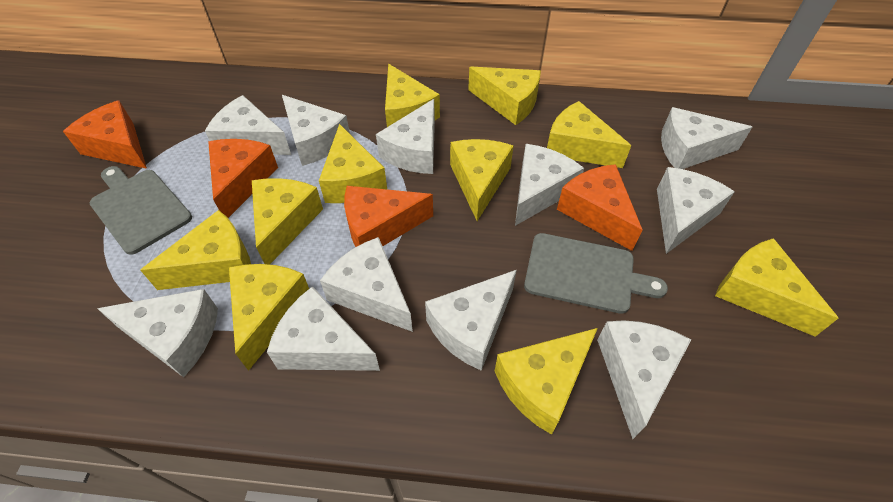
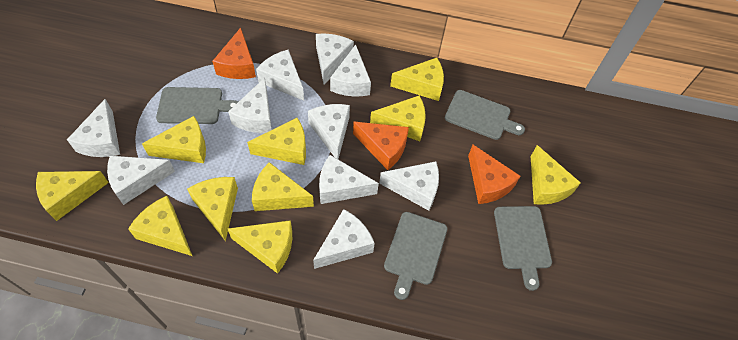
grey cutting board: [90,166,192,255] [524,233,668,314] = 2 -> [156,87,238,124] [384,212,447,300] [445,90,525,140] [494,206,552,291] = 4
orange cheese: [63,100,147,169] [208,139,278,218] [344,186,433,247] [557,164,643,251] = 4 -> [212,28,256,79] [353,122,409,170] [468,145,520,204] = 3
white cheese: [97,289,218,377] [205,95,291,155] [267,286,380,371] [282,95,350,166] [320,237,413,332] [376,99,435,174] [425,270,517,371] [515,144,584,226] [597,320,691,439] [657,167,735,254] [661,107,752,169] = 11 -> [67,99,120,157] [107,156,175,205] [228,78,272,133] [256,50,304,100] [308,104,350,159] [313,209,375,269] [316,33,354,84] [319,155,379,204] [330,44,371,96] [379,161,439,211] = 10

